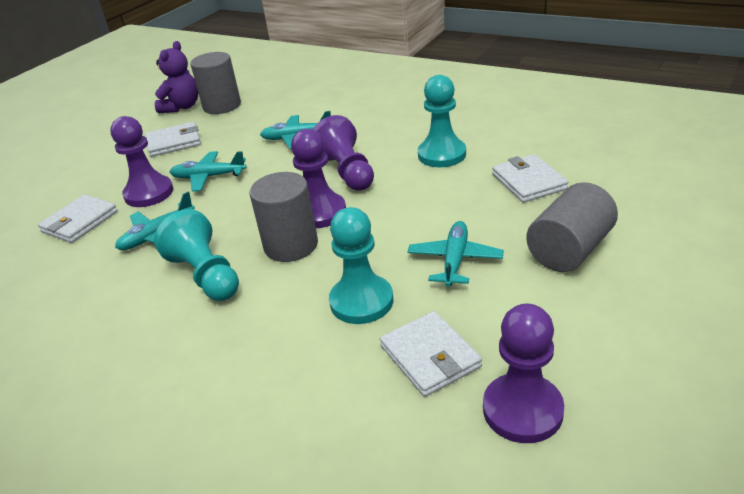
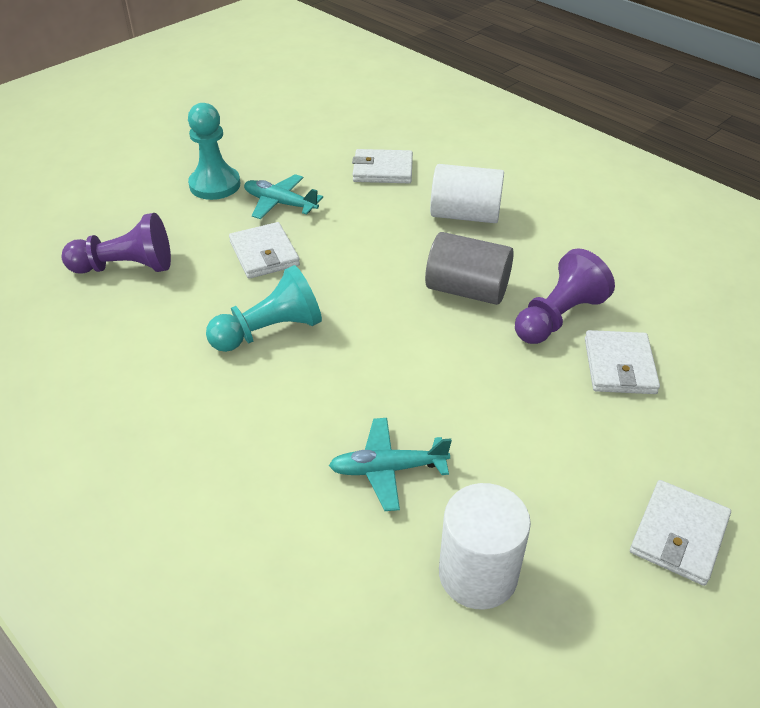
grey cylinder: [190,52,241,114] [250,172,318,262] [526,182,618,272] = 3 -> [425,232,514,305] = 1
purple pawn: [110,116,173,207] [291,129,346,228] [313,115,374,191] [483,304,564,443] = 4 -> [62,213,171,274] [515,248,615,344] = 2
purple teddy bear: [155,41,198,113] = 1 -> none = 0
turquoise pawn: [154,209,239,301] [329,207,393,324] [418,75,466,167] = 3 -> [188,103,240,200] [206,265,322,352] = 2
turquoise plane: [115,191,195,250] [170,151,246,191] [260,111,331,149] [407,221,504,287] = 4 -> [244,174,323,219] [329,418,452,511] = 2
white cylinder: none = 0 -> [430,164,504,223] [439,483,531,610] = 2

